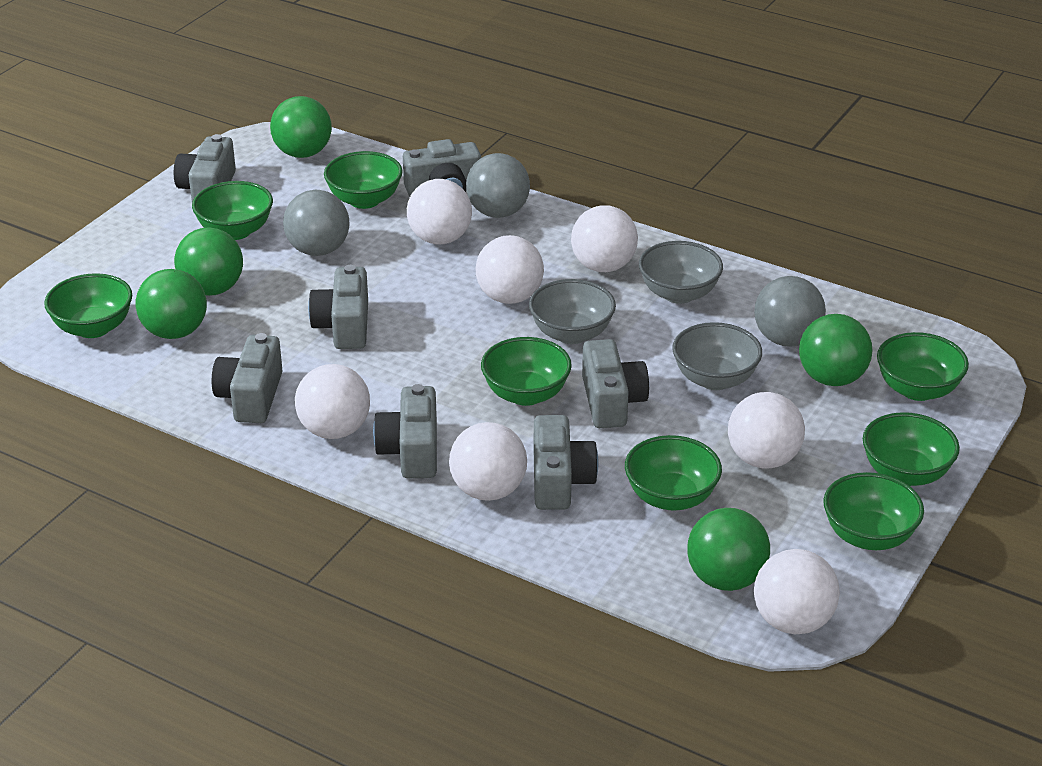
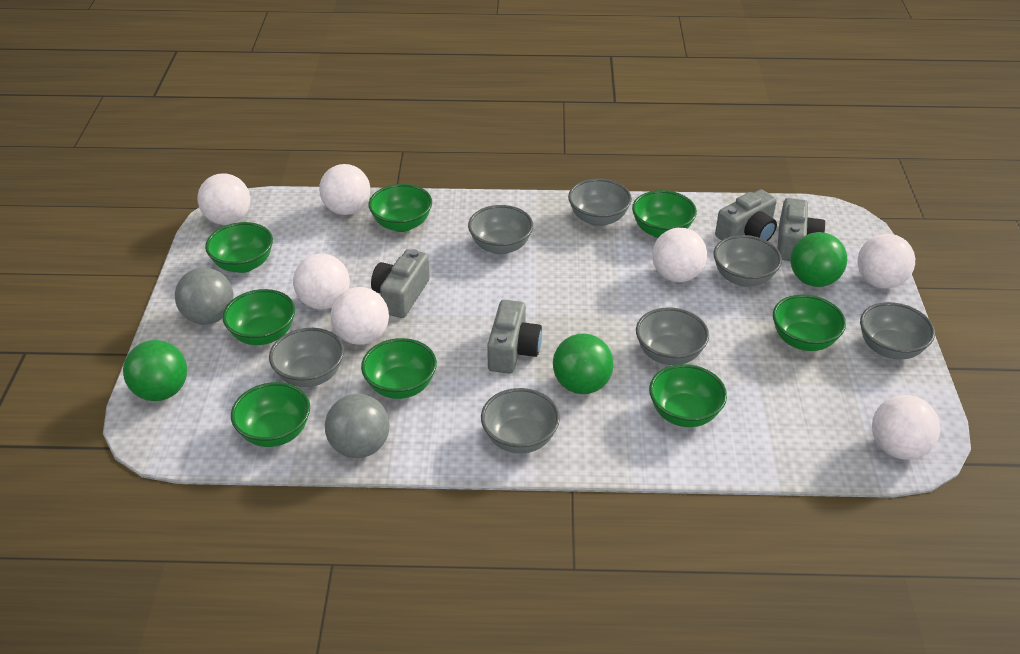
green ball: [136,269,207,339] [174,228,243,296] [270,96,332,158] [687,508,770,591] [799,314,873,386] = 5 -> [123,340,187,401] [553,333,613,394] [791,232,847,287] = 3
grey ball: [283,190,350,256] [466,153,530,218] [754,276,826,347] = 3 -> [175,268,234,324] [325,394,390,458] = 2
grey bowl: [529,279,616,344] [639,241,723,304] [672,322,762,390] = 3 -> [269,328,344,387] [468,205,533,254] [481,388,560,453] [568,179,632,226] [636,307,709,365] [713,235,782,287] [860,302,935,360] = 7
grey camera: [174,134,236,202] [212,333,282,423] [308,265,368,349] [373,384,437,478] [403,139,481,196] [534,415,598,510] [582,339,649,428] = 7 -> [371,249,430,318] [487,300,542,374] [715,190,777,241] [777,198,825,261] = 4

